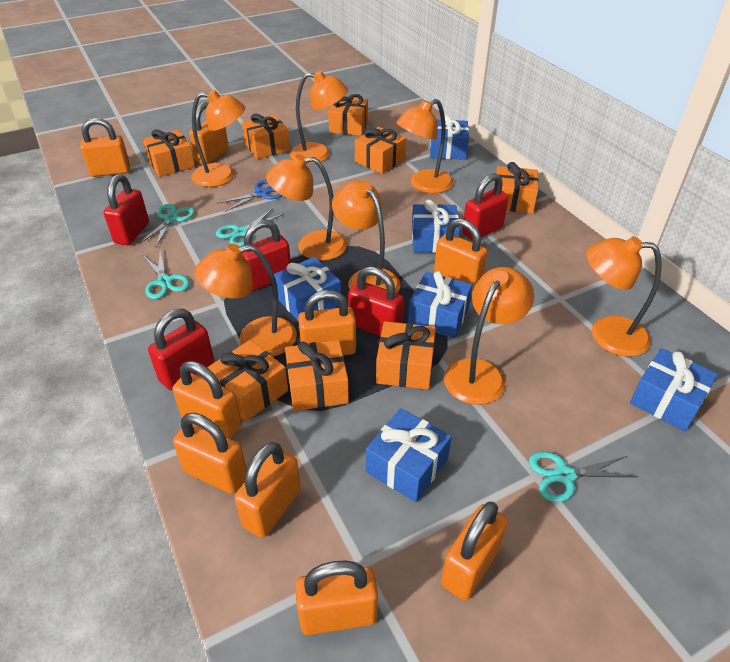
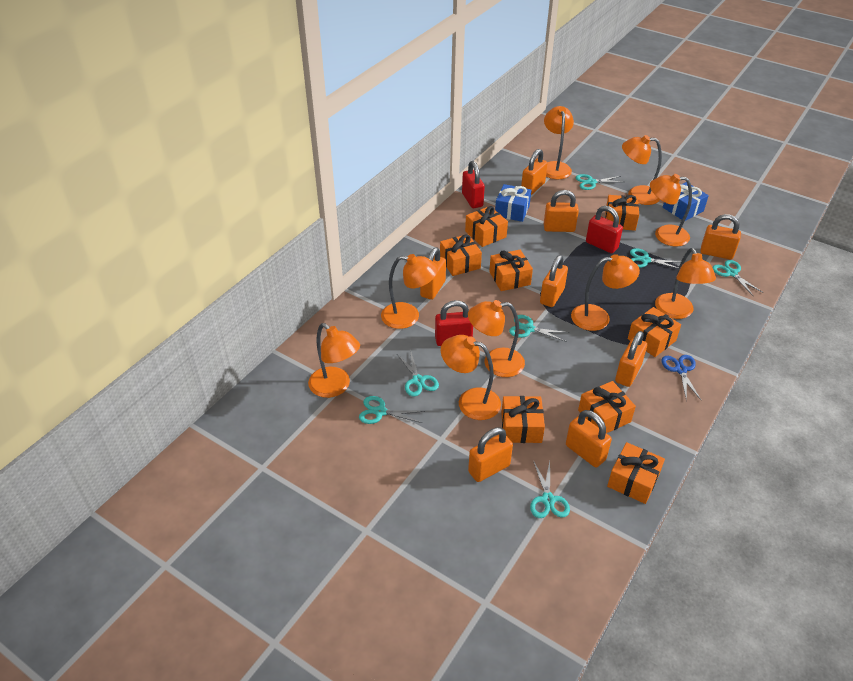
blue gift: [274,257,341,320] [366,408,452,502] [408,271,473,338] [412,200,460,253] [430,114,469,160] [630,348,717,431] = 6 -> [495,184,531,222] [663,182,709,221] = 2
orange lamp: [191,90,245,187] [194,244,297,357] [266,154,347,261] [290,71,348,164] [332,181,400,293] [396,99,453,194] [444,267,534,405] [586,236,662,357] = 8 -> [308,323,360,398] [381,254,438,329] [441,335,501,420] [468,300,525,377] [544,106,574,179] [571,254,640,331] [622,135,662,205] [650,174,692,247] [655,248,716,319] = 9
orange padlock: [80,118,130,177] [172,361,242,439] [173,413,247,494] [189,102,229,164] [234,442,301,538] [295,560,378,635] [298,290,356,355] [434,218,488,290] [441,502,508,601] = 9 -> [420,247,446,300] [468,428,513,482] [521,149,548,195] [540,255,568,307] [544,190,579,232] [566,410,612,467] [615,331,647,387] [700,214,741,259] = 8
red padlock: [103,174,149,245] [148,309,214,390] [241,219,291,291] [348,266,404,336] [462,173,509,241] = 5 -> [435,300,473,346] [462,161,485,208] [586,206,623,253] = 3
turquoise scissors: [139,204,195,246] [143,250,190,299] [216,208,284,247] [529,451,639,502] = 4 -> [359,396,425,424] [397,349,439,397] [509,315,570,342] [530,460,570,518] [576,174,622,190] [630,248,681,268] [712,260,764,296] = 7

